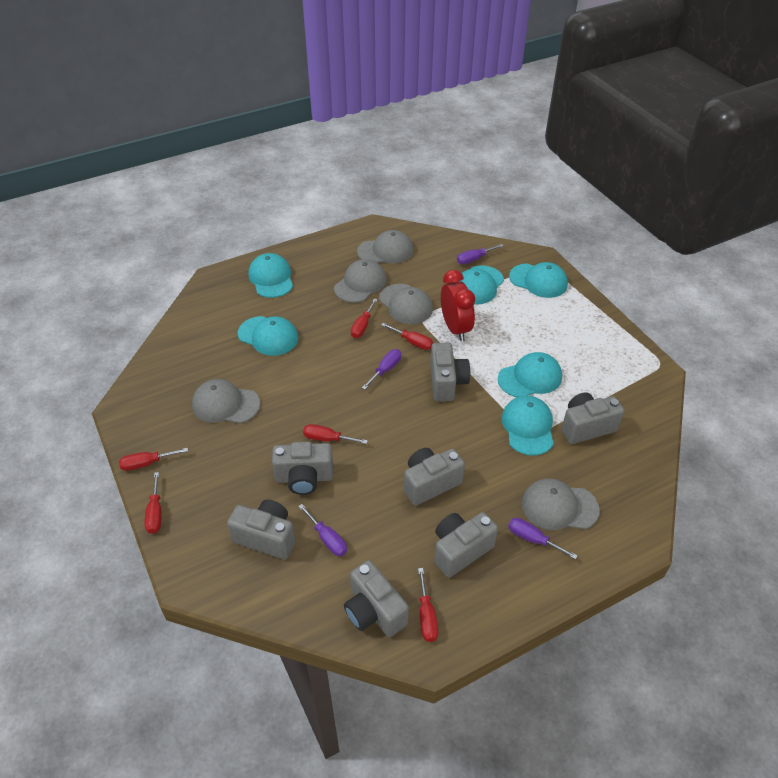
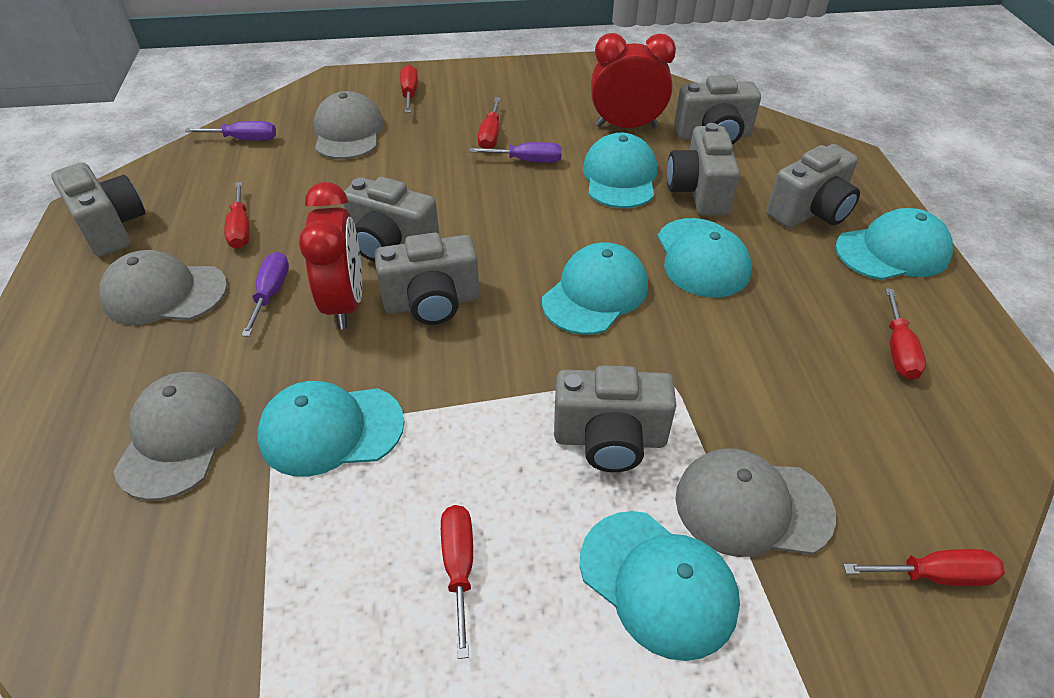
grey cap: [192,379,260,423] [334,259,387,303] [357,230,414,263] [379,284,433,324] [522,479,600,530] = 5 -> [99,250,227,325] [114,372,241,501] [314,91,384,159] [675,448,836,557] = 4
purple screwdriver: [298,504,347,556] [362,349,401,389] [457,244,504,264] [508,518,578,559] = 4 -> [185,121,276,141] [241,252,289,337] [469,142,562,163] = 3
red clock: [441,270,475,341] = 1 -> [299,182,362,329] [591,33,676,128] = 2

